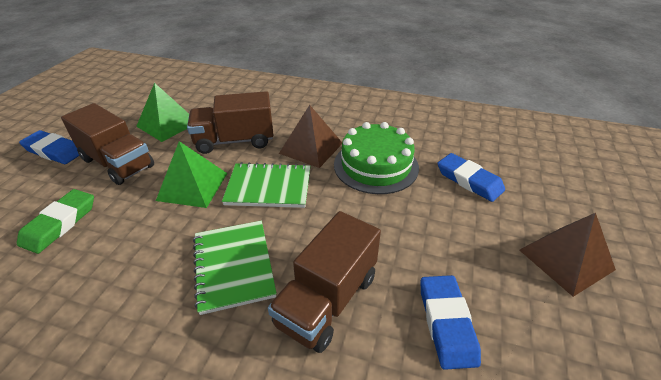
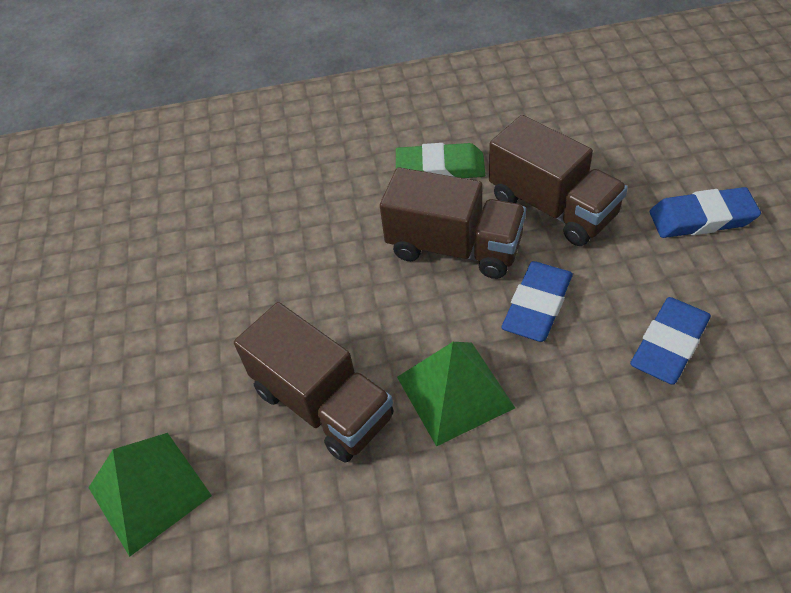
brown pyramid: [279,105,342,168] [519,213,616,297] = 2 -> none = 0
green cake: [334,122,419,194] = 1 -> none = 0
green notebook: [193,221,277,315] [222,162,311,208] = 2 -> none = 0

